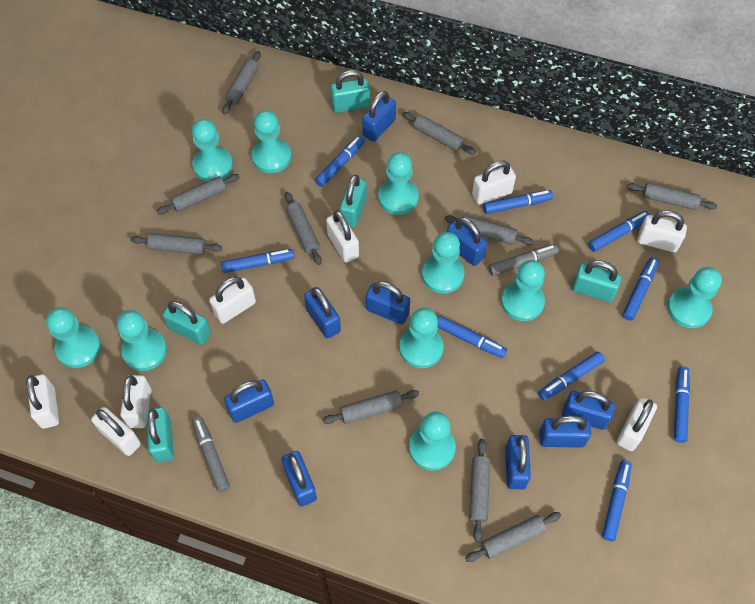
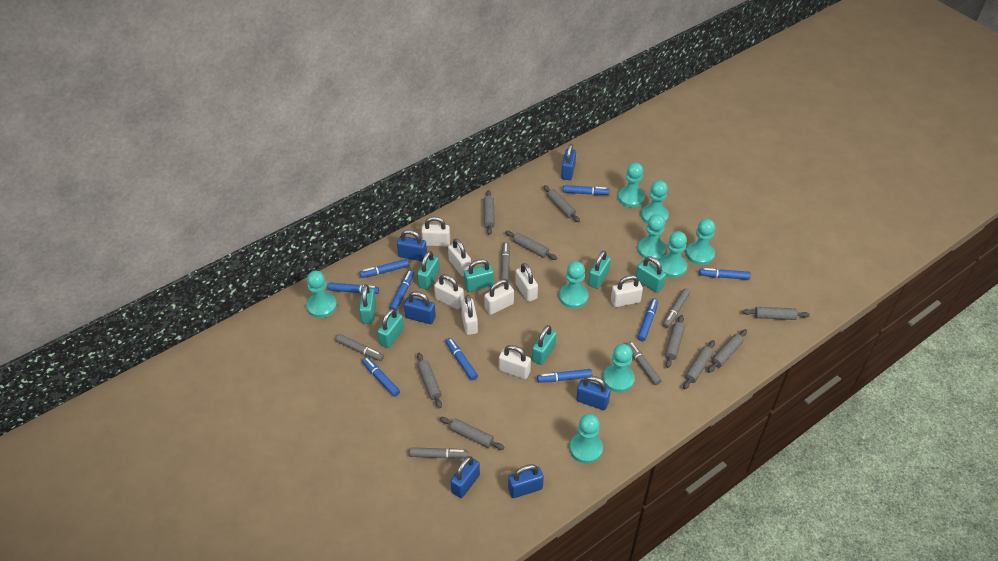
blue padlock: [224,380,274,423] [281,451,317,507] [304,287,341,339] [362,91,396,142] [366,281,410,324] [447,217,487,266] [505,435,531,489] [539,416,591,448] [562,391,615,430] = 9 -> [397,230,427,261] [404,291,436,324] [451,456,480,498] [508,464,544,498] [561,144,576,180] [576,376,611,410] = 6
grey marker: [192,416,230,492] [488,244,559,276] = 2 -> [336,334,384,361] [409,447,468,459] [501,242,510,281] [626,341,662,385] [663,288,690,328] = 5
grey rolling pin: [131,233,222,254] [157,174,239,214] [222,51,261,114] [285,192,322,265] [322,390,419,424] [402,112,476,155] [445,215,533,245] [465,512,561,562] [469,439,490,542] [627,183,717,210] = 10 -> [417,353,442,408] [440,417,504,450] [483,190,495,235] [505,231,557,260] [543,185,580,222] [665,315,685,368] [683,340,715,390] [708,329,747,373] [742,307,810,320] = 9
turquoise padlock: [146,407,174,462] [162,301,211,345] [330,70,370,113] [340,175,367,227] [572,260,622,302] = 5 -> [359,284,376,324] [377,309,404,348] [417,251,440,290] [464,259,494,292] [532,325,557,365] [588,251,611,289] [636,256,666,293] = 7
turquoise pawn: [46,307,101,368] [117,310,167,371] [192,119,233,181] [252,110,291,173] [378,152,419,215] [400,307,444,368] [409,412,456,471] [422,232,465,294] [501,260,545,321] [667,267,722,328] = 10 -> [307,271,337,318] [559,261,589,308] [569,414,603,464] [603,344,635,392] [618,162,645,208] [638,214,666,260] [641,180,669,224] [659,231,687,278] [686,219,715,265] = 9

